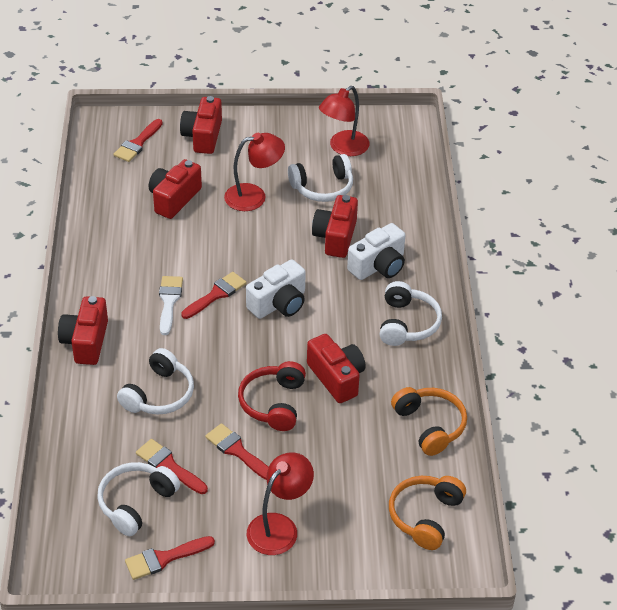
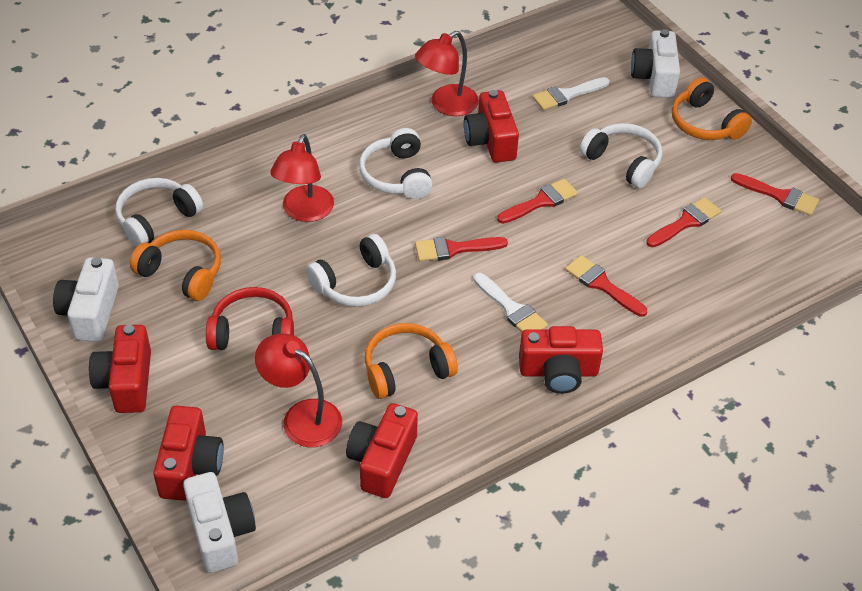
orange headphones: [389,476,466,550] [391,387,467,456] = 2 -> [130,230,221,301] [365,323,458,399] [672,77,752,140] = 3
white brush: [159,276,183,335] = 1 -> [473,273,548,332] [533,77,610,110] = 2
white camera: [246,259,306,319] [347,223,405,280] = 2 -> [53,257,119,342] [183,472,256,573] [631,29,680,98] = 3

